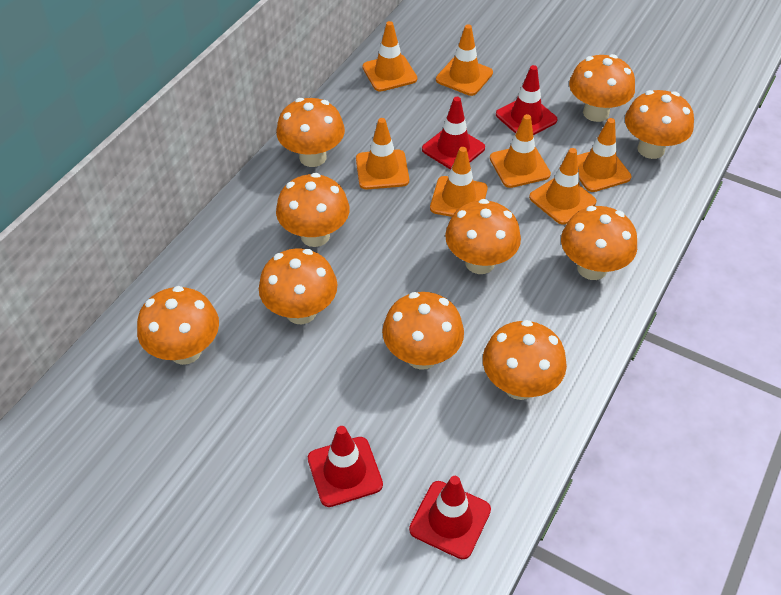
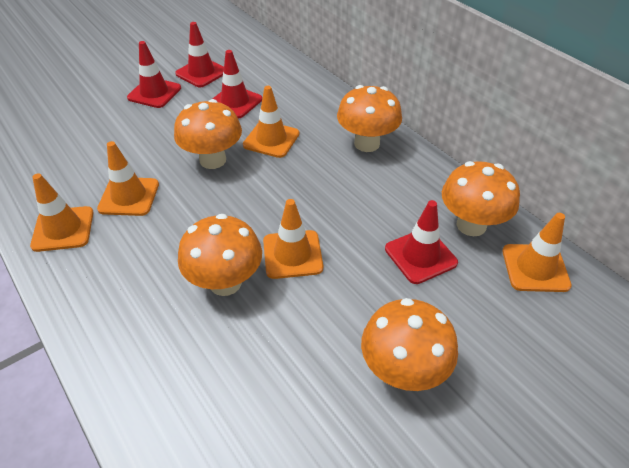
orange mushroom: [137,286,219,365] [259,248,338,324] [276,98,345,167] [276,173,350,247] [382,292,464,370] [445,199,521,274] [483,320,567,400] [561,206,637,280] [569,54,635,122] [625,90,694,159] = 10 -> [174,99,242,169] [178,214,262,296] [337,85,402,152] [361,298,458,391] [442,161,520,236] = 5
orange traffic cone: [356,118,409,189] [362,21,417,92] [430,147,488,217] [436,24,493,96] [490,114,551,188] [529,148,596,225] [577,118,631,192] = 7 -> [30,173,93,252] [97,141,159,216] [243,86,299,158] [263,199,323,279] [502,213,572,292] = 5

